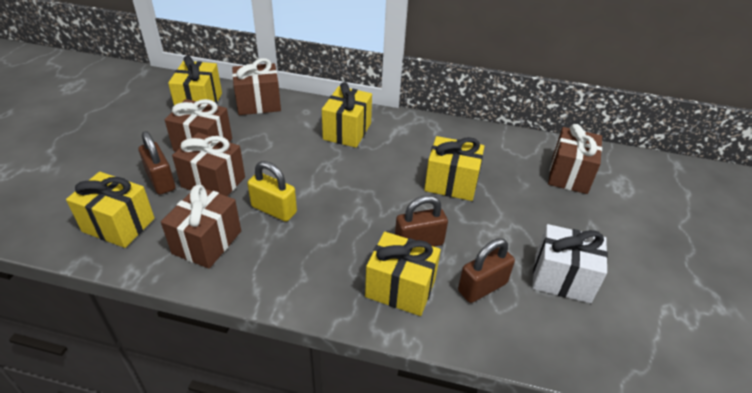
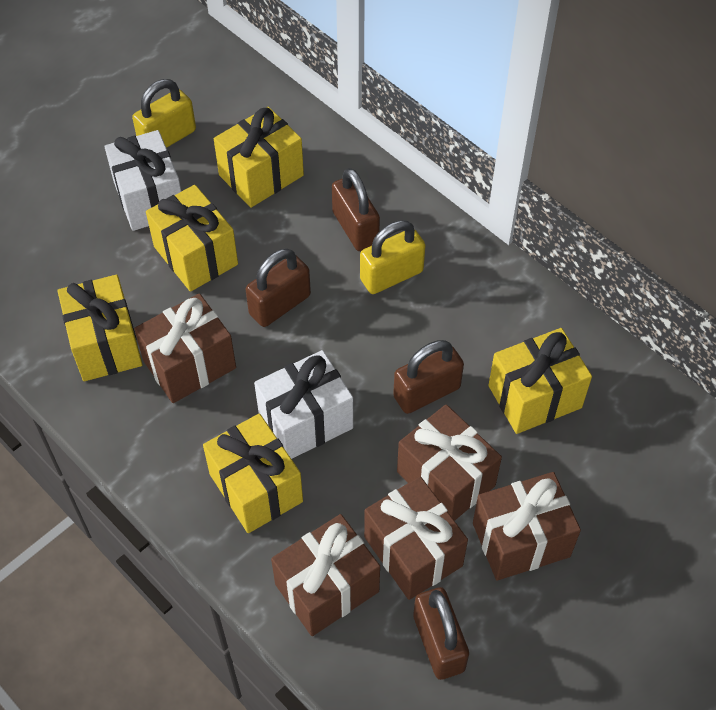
brown padlock: [139,131,175,195] [395,195,448,247] [458,238,515,303] = 3 -> [246,249,311,327] [332,168,380,251] [393,340,464,414] [413,587,469,680] = 4
white gift: [532,224,608,303] = 1 -> [105,130,181,231] [254,350,353,459] = 2
yellow padlock: [247,161,297,222] = 1 -> [132,79,196,148] [360,220,426,294] = 2

